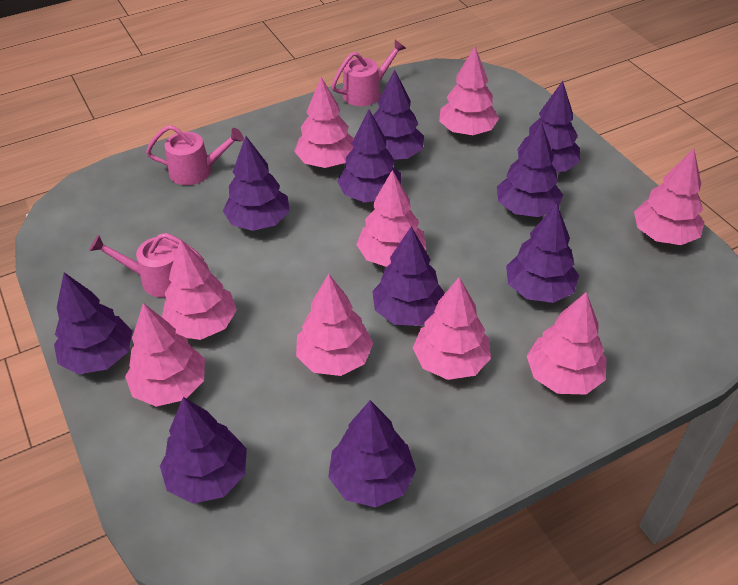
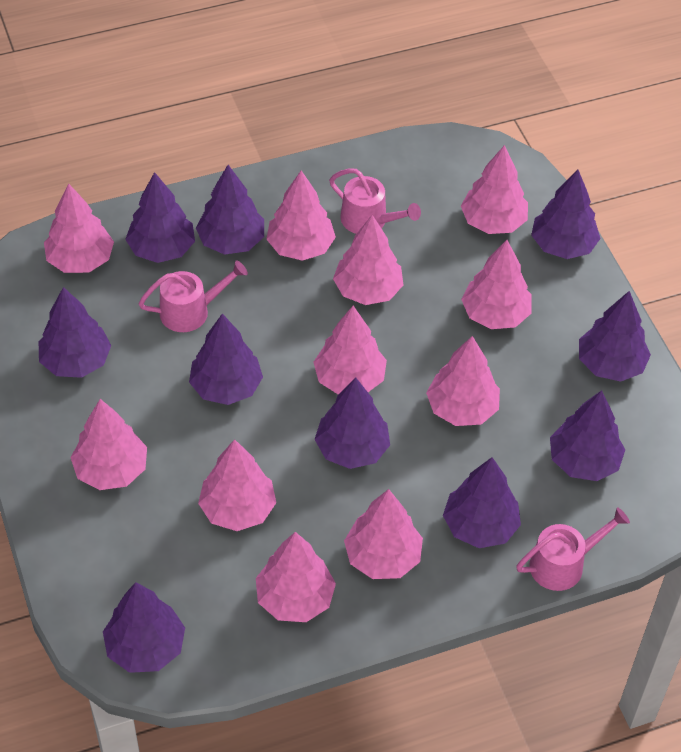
pink tree: [125,303,205,407] [162,239,237,340] [294,77,354,168] [296,274,373,376] [356,170,426,267] [413,277,491,380] [439,47,499,135] [527,292,607,395] [634,149,705,245] = 9 -> [44,183,114,273] [70,399,147,490] [198,439,276,531] [256,532,336,622] [266,170,336,261] [313,306,387,395] [333,215,403,305] [344,489,423,579] [426,336,500,426] [461,145,528,234] [461,240,532,329] = 11

